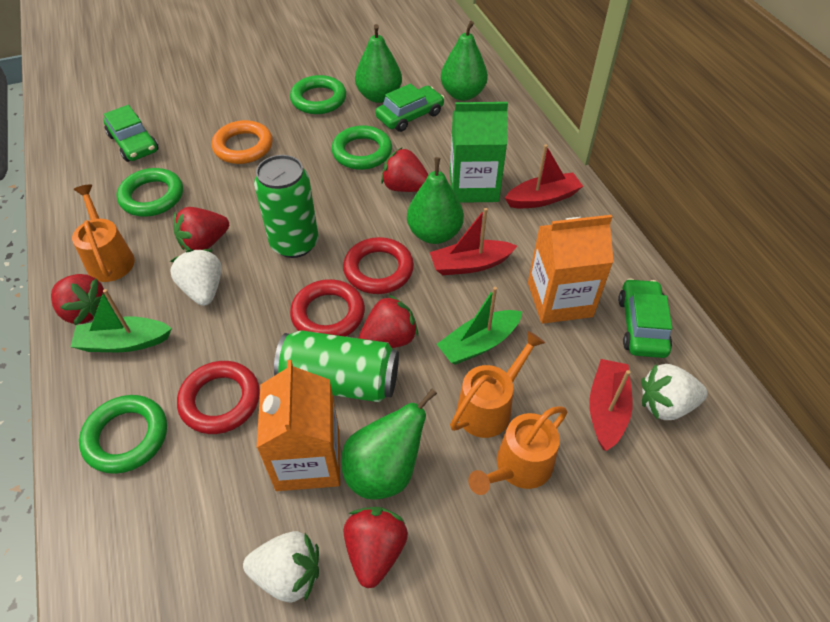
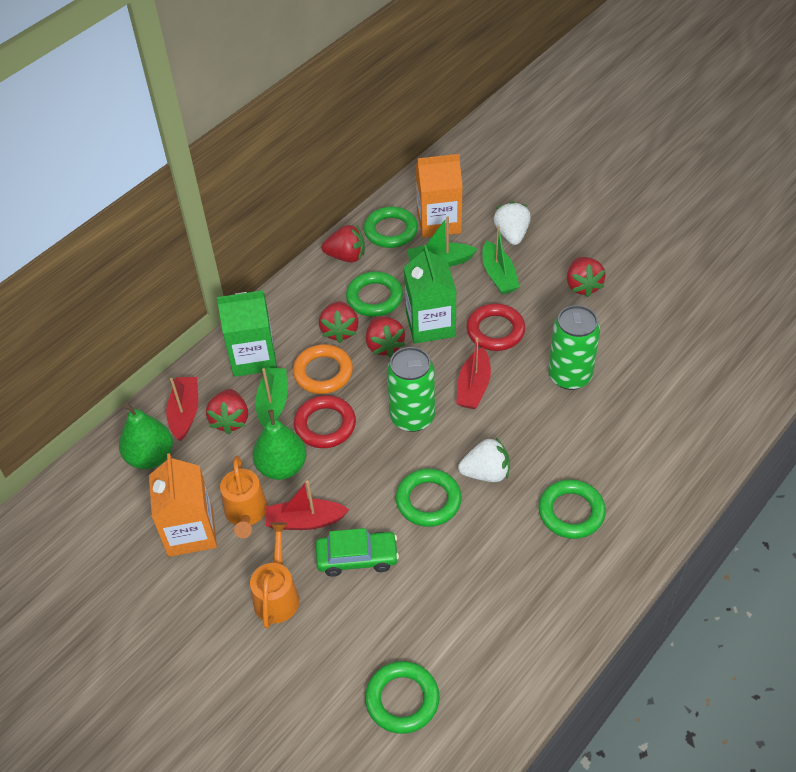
green boat: [70,289,172,352] [437,287,522,365] = 2 -> [255,368,287,428] [407,216,478,267] [482,226,520,294] = 3
green car: [103,105,159,162] [375,84,444,132] [618,278,672,358] = 3 -> [316,528,399,577] = 1
green carton: [450,102,508,203] = 1 -> [217,290,277,377] [404,245,456,344] = 2
green pear: [341,389,437,500] [355,24,402,103] [407,157,464,244] [441,21,488,101] = 4 -> [119,403,173,469] [252,410,307,480] = 2
green ring: [79,395,167,474] [116,168,183,217] [290,75,346,114] [331,125,392,170] = 4 -> [346,271,403,317] [364,207,418,248] [365,661,440,734] [396,468,462,527] [538,479,606,539] = 5
orange watering can: [72,184,135,282] [450,331,545,438] [468,406,568,495] = 3 -> [220,456,267,538] [250,522,299,629] = 2
red ring: [177,361,260,434] [290,279,365,337] [343,237,414,294] = 3 -> [294,395,356,448] [466,303,526,351] = 2
white strawberry: [170,249,221,306] [243,531,319,603] [641,364,708,420] = 3 -> [458,438,509,482] [494,201,531,245] = 2

